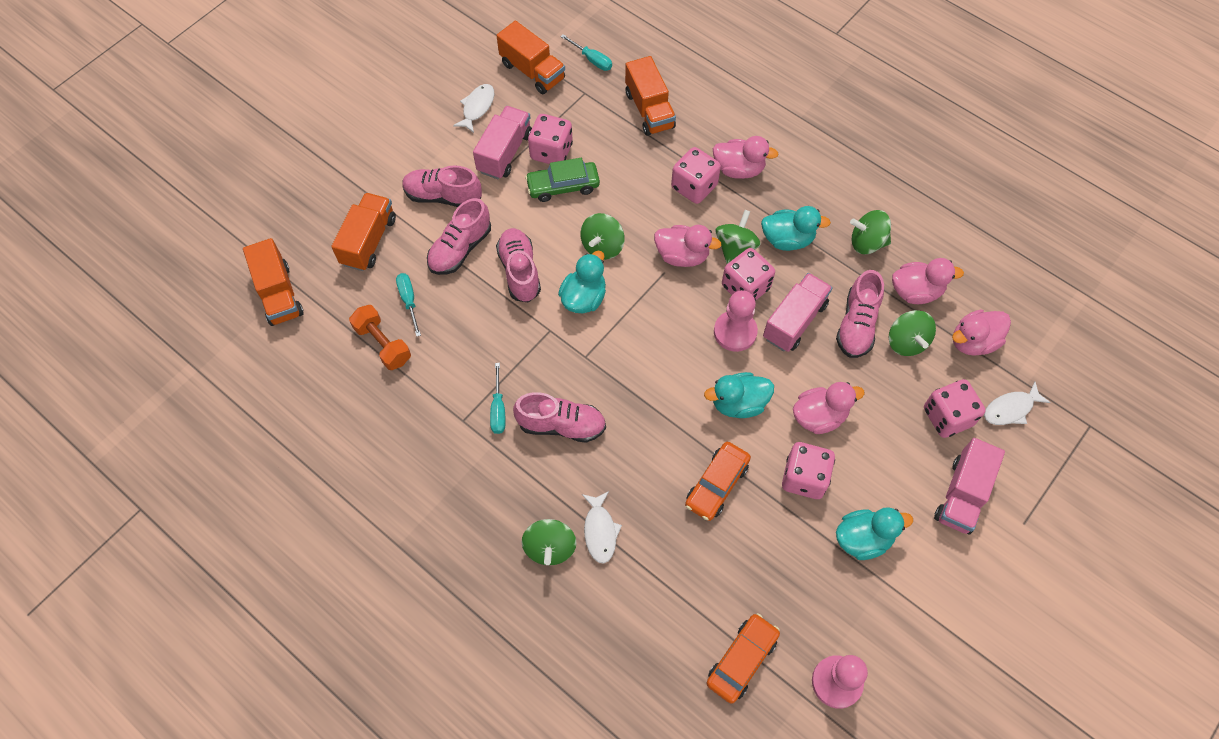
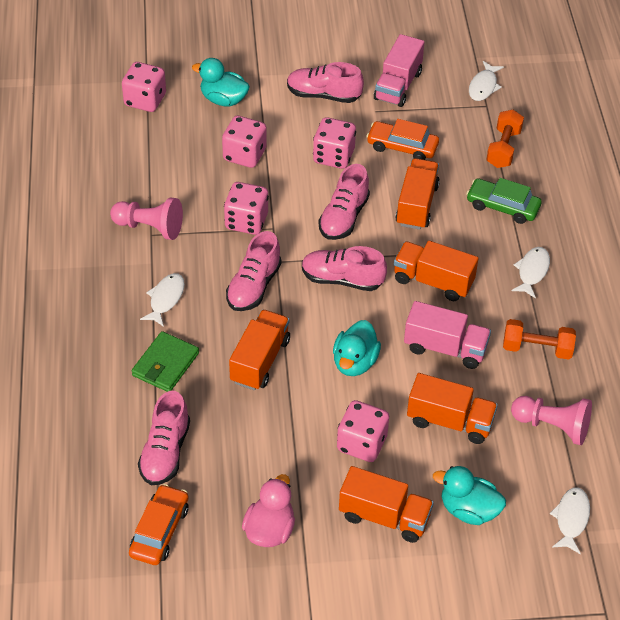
green spinning top: [522,519,577,565] [580,213,625,260] [715,210,761,264] [850,210,891,254] [889,310,936,356] = 5 -> none = 0
green wallet: none = 0 -> [131,331,199,392] = 1
orange dumbbell: [349,305,411,370] = 1 -> [486,110,524,168] [503,319,576,360] = 2
orange truck: [243,238,304,326] [331,193,396,271] [497,21,565,94] [625,56,676,136] = 4 -> [229,309,290,390] [339,466,434,543] [394,241,478,301] [395,158,440,230] [407,373,498,444] = 5
pink duck: [654,225,721,267] [713,136,779,179] [793,382,864,434] [892,258,964,304] [952,310,1011,356] = 5 -> [242,474,295,547] = 1
pink truck: [473,106,532,179] [763,273,833,352] [934,438,1005,534] = 3 -> [374,34,424,107] [404,301,491,369] = 2
turquoise duck: [558,251,606,313] [704,372,774,418] [761,206,831,251] [836,507,913,560] = 4 -> [192,58,250,106] [333,320,381,376] [433,466,506,525] = 3
turquoise screwdriver: [396,273,421,337] [490,363,506,434] [560,34,612,71] = 3 -> none = 0
white fish: [453,84,494,133] [582,491,622,564] [984,382,1051,425] = 3 -> [140,273,185,327] [469,61,504,101] [511,247,550,298] [550,488,590,554] = 4

